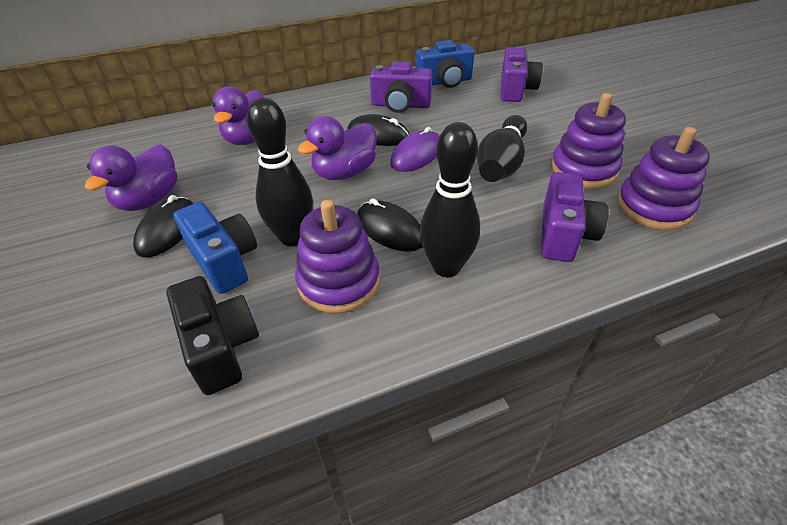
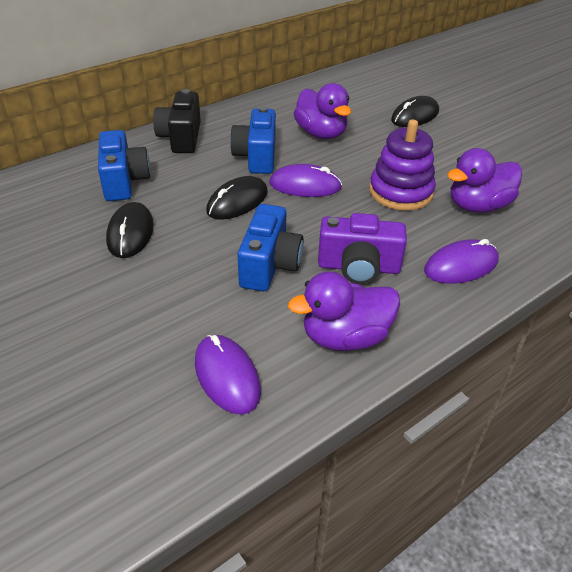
black bowling pin: [247,98,313,246] [420,122,480,277] [477,115,527,182] = 3 -> none = 0
blue camera: [173,202,257,294] [416,40,474,88] = 2 -> [98,130,150,201] [230,106,276,174] [237,204,304,291] = 3
purple camera: [370,61,432,113] [501,47,543,102] [541,172,609,262] = 3 -> [318,213,407,284] = 1
purple mouse: [390,127,440,172] = 1 -> [195,335,261,415] [269,164,342,197] [424,239,499,284] = 3
purple stacking toy: [295,200,380,314] [551,93,626,189] [617,127,710,230] = 3 -> [369,119,436,211] = 1

